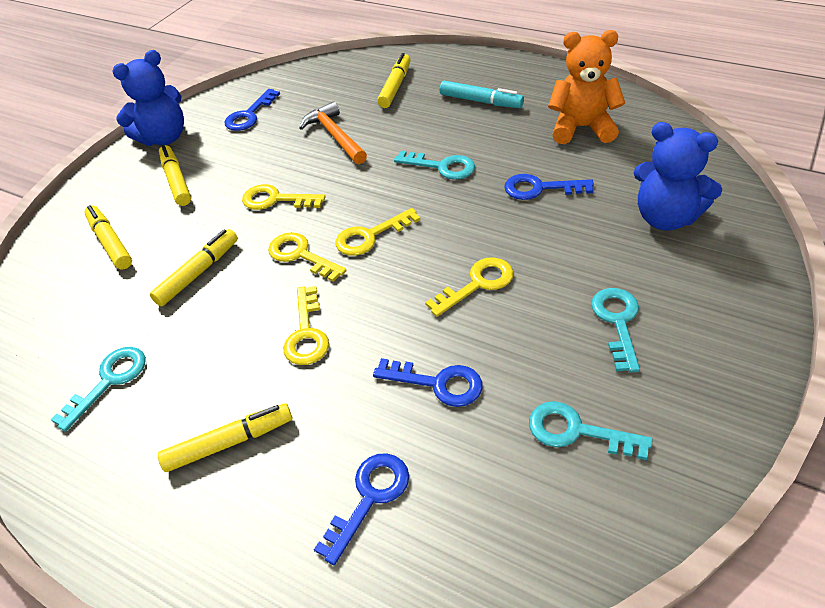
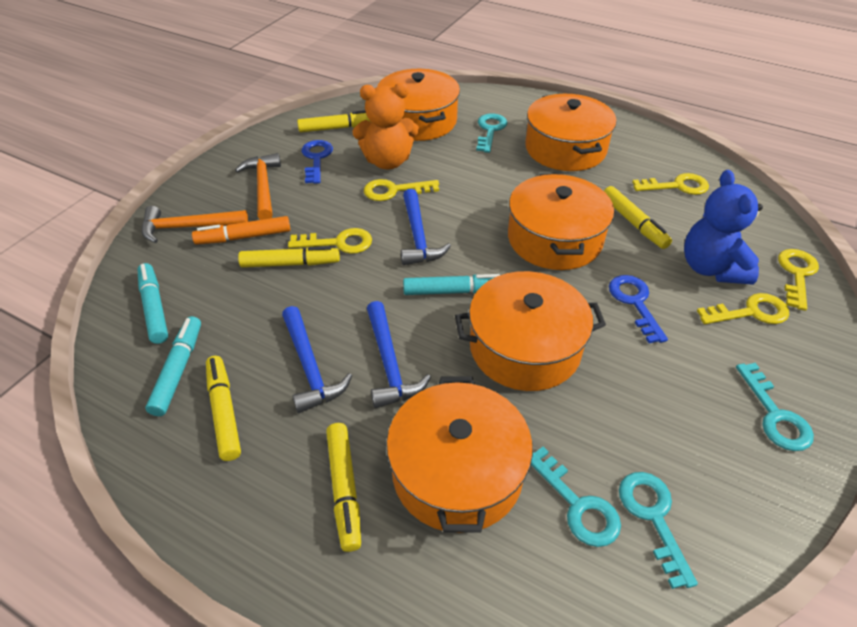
blue hammer: none = 0 -> [282,306,352,413] [367,301,431,408] [401,189,451,265] = 3
blue key: [224,89,280,131] [314,453,409,565] [373,358,482,407] [504,174,594,200] = 4 -> [302,140,333,184] [609,275,668,343] = 2
blue teddy bear: [112,50,184,146] [634,122,722,230] = 2 -> [684,170,763,285] = 1
orange hammer: [299,101,367,164] = 1 -> [142,206,248,243] [235,153,281,220] = 2
orange marker: none = 0 -> [192,216,290,245] = 1
orange pot: none = 0 -> [377,69,460,141] [386,377,533,533] [455,271,606,391] [508,174,614,270] [525,94,617,171] = 5
turquoise marker: [440,81,524,108] = 1 -> [138,263,168,344] [145,316,201,416] [403,274,500,295] = 3

